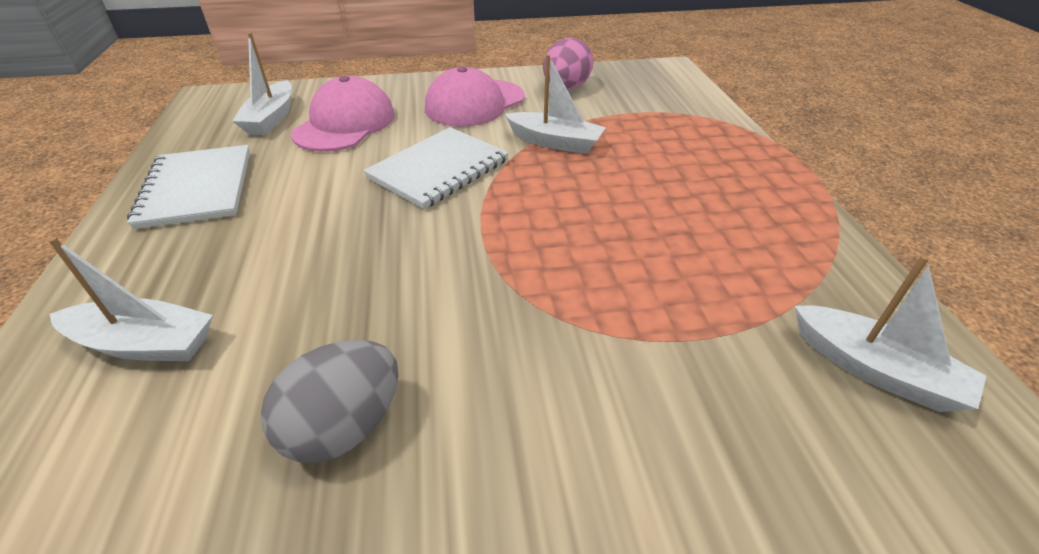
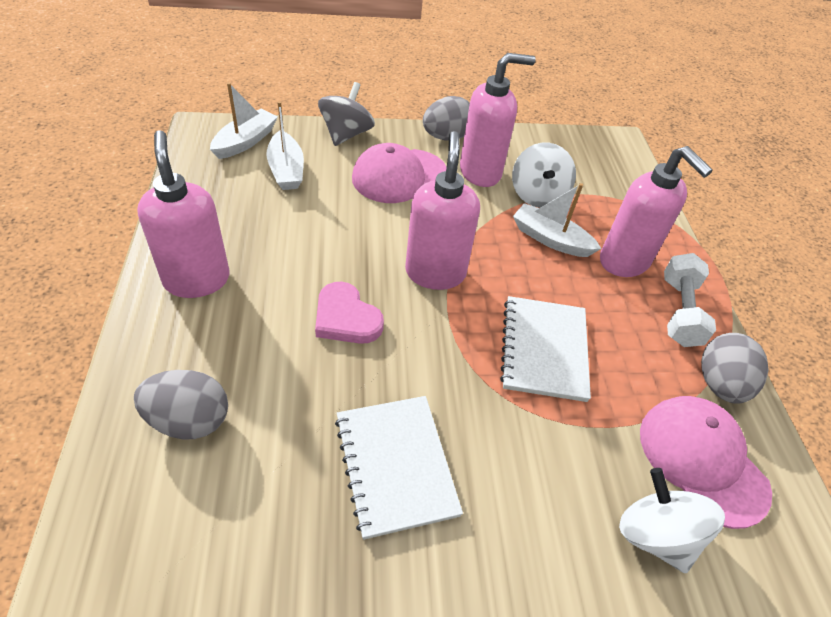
grey egg: [261,340,398,463] = 1 -> [134,370,228,439] [423,96,470,141] [701,333,769,404] = 3
grey spinning top: none = 0 -> [318,82,375,146] = 1
pink egg: [543,38,593,90] = 1 -> none = 0
pink heart: none = 0 -> [315,282,384,344] = 1
pink soap dispenser: none = 0 -> [137,130,230,298] [405,131,480,290] [460,53,536,187] [600,146,713,277] = 4
white boat: [48,237,213,361] [232,32,292,135] [505,54,606,154] [795,255,986,412] = 4 -> [210,83,278,159] [266,101,304,190] [513,183,601,257] = 3
white dumbbell: none = 0 -> [664,253,716,347] = 1
white spinning top: none = 0 -> [512,143,576,208] [619,468,725,573] = 2

